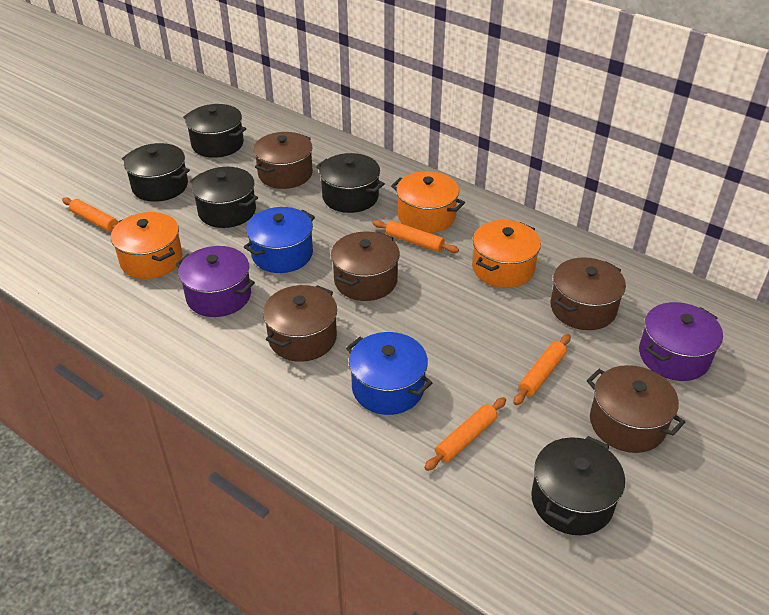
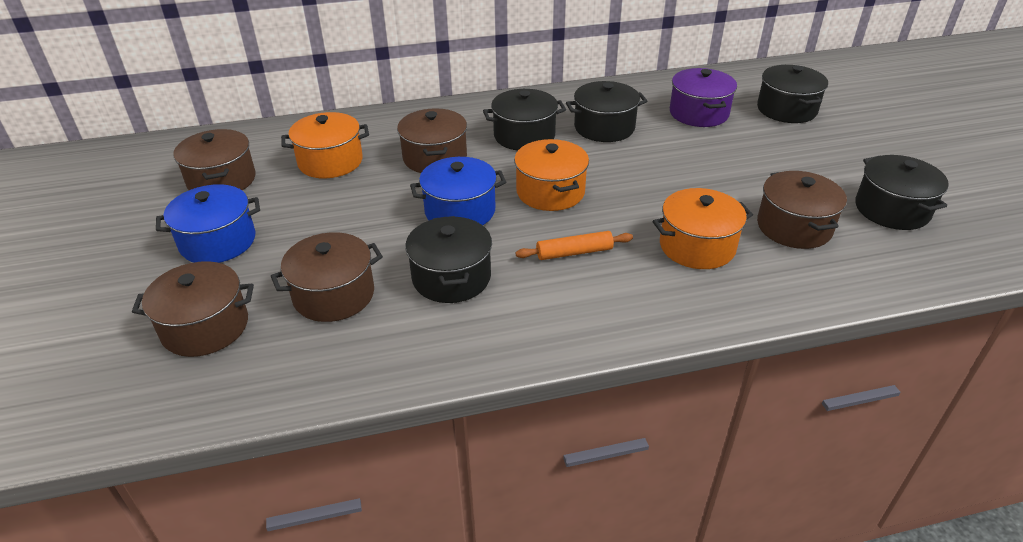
orange rolling pin: [62,197,118,232] [372,220,459,253] [424,397,506,471] [513,334,571,405] = 4 -> [516,231,633,260] = 1
purple pot: [176,246,255,317] [639,302,723,381] = 2 -> [670,68,737,127] = 1

